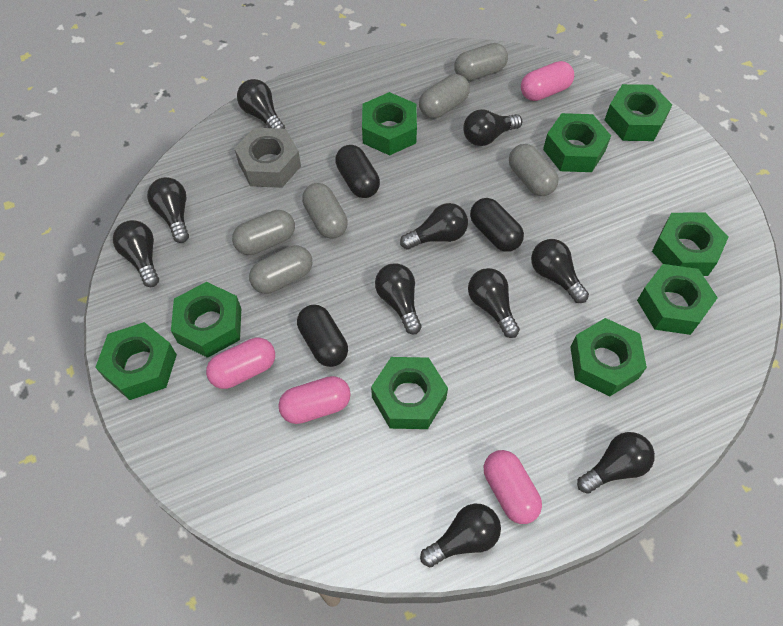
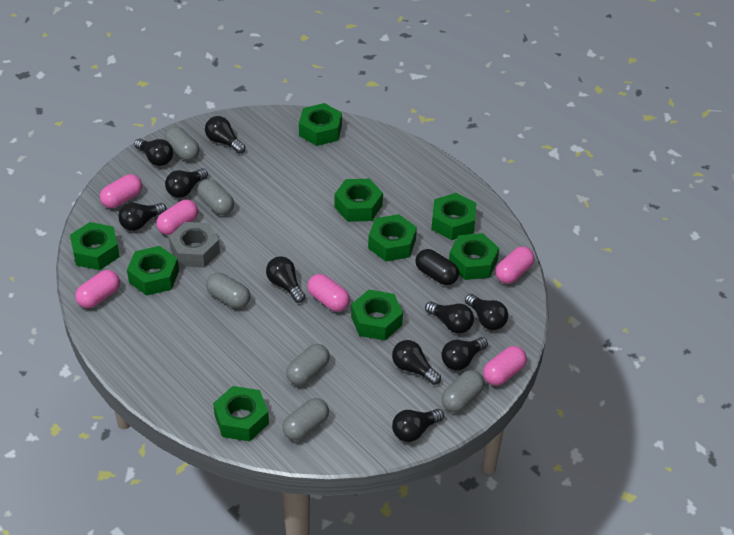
black capsule: [297,305,348,367] [335,145,380,198] [470,198,524,252] = 3 -> [415,249,459,285] = 1
pink capsule: [206,338,275,389] [278,376,351,424] [484,450,542,524] [521,61,574,101] = 4 -> [75,270,120,308] [100,174,142,208] [156,199,198,235] [307,274,350,312] [483,346,527,386] [495,246,535,284] = 6

